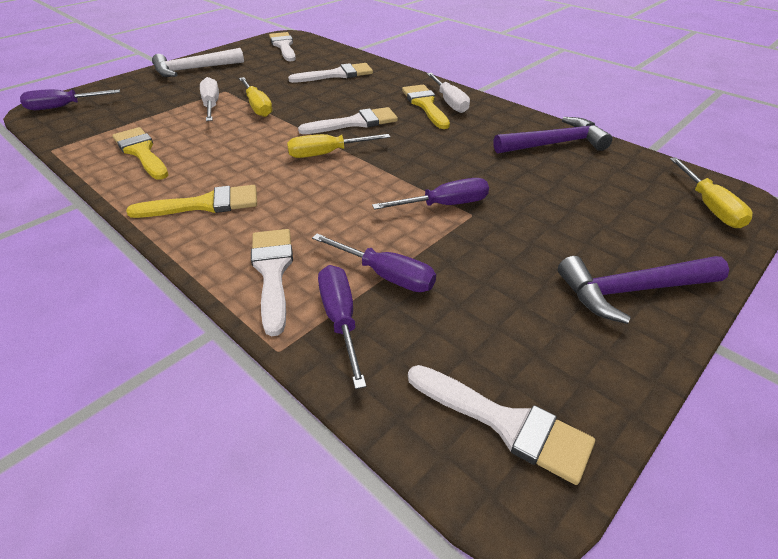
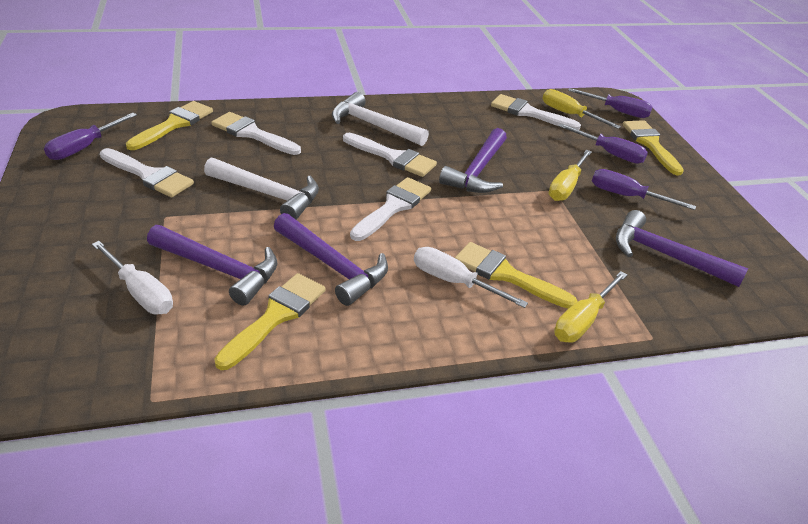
purple hammer: [494,117,613,154] [558,256,729,324] = 2 -> [147,225,277,306] [274,213,388,306] [439,128,507,193] [616,210,748,287] = 4
white hammer: [152,48,244,77] = 1 -> [204,157,319,220] [332,92,429,146] = 2
yellow brush: [112,127,169,180] [126,185,257,218] [402,85,450,129] = 3 -> [126,101,213,150] [215,273,326,370] [455,242,578,309] [623,120,684,175] = 4

